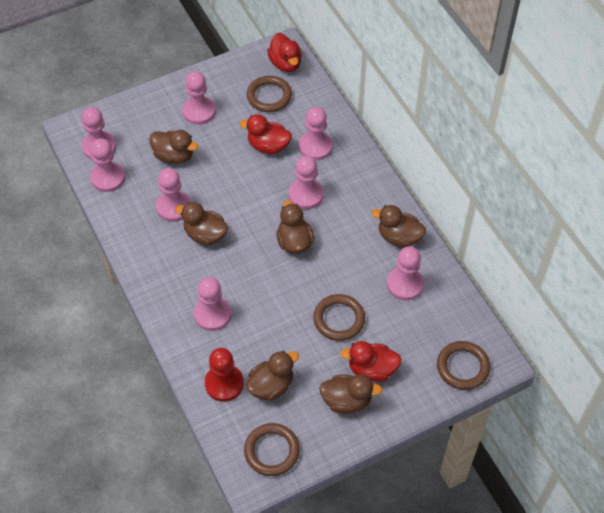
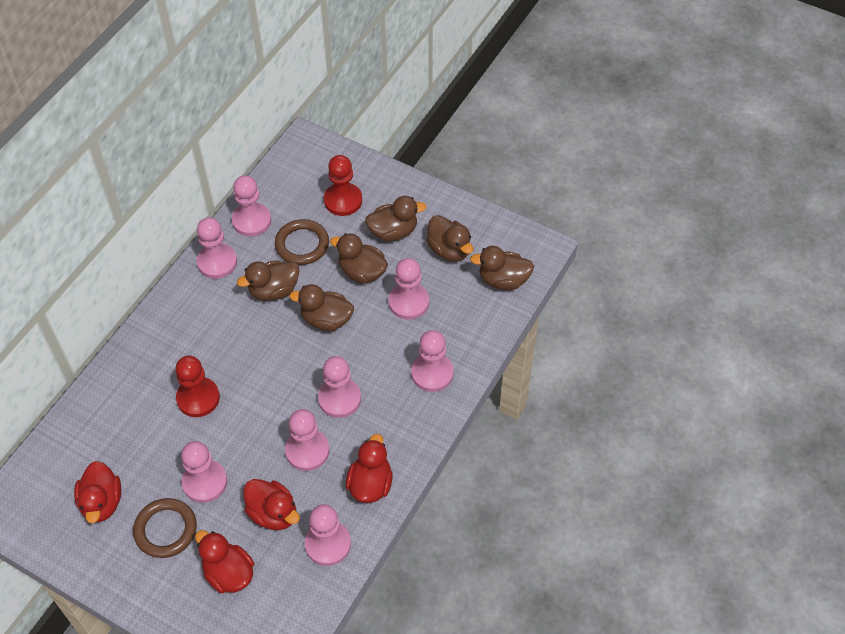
brown ring: [244,423,300,476] [247,76,292,112] [313,294,365,341] [437,341,490,390] = 4 -> [133,498,197,558] [275,219,329,265] = 2
red duck: [239,114,292,154] [267,33,302,72] [340,341,402,382] = 3 -> [74,461,121,523] [195,530,254,593] [244,479,300,530] [346,434,393,503] = 4
red pawn: [205,348,244,402] = 1 -> [175,356,220,417] [324,155,362,216] = 2

